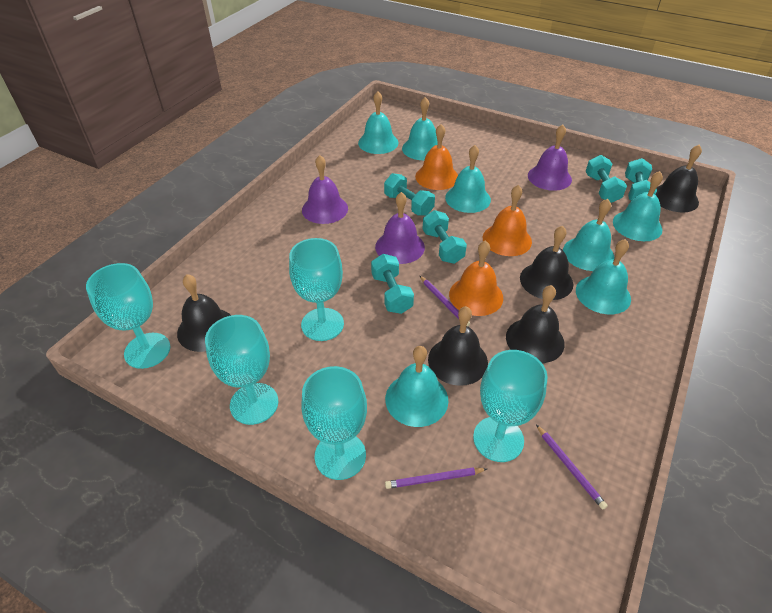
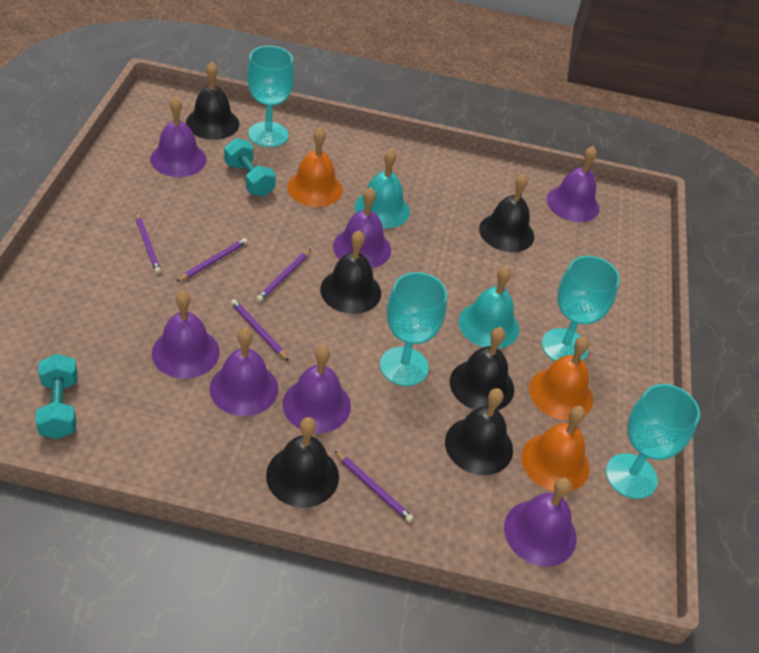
black bell: [177,274,231,352] [428,306,488,386] [506,285,565,363] [520,226,573,300] [656,145,702,212] = 5 -> [186,62,239,140] [266,417,339,508] [320,231,381,314] [445,388,513,475] [450,327,514,410] [479,174,534,252] = 6
purple bell: [302,155,348,224] [375,192,425,264] [528,125,572,191] = 3 -> [150,97,207,177] [152,291,220,379] [210,328,279,416] [282,345,351,433] [333,187,391,268] [504,478,577,567] [547,146,599,222] = 7
purple pencil: [385,467,487,489] [420,276,470,326] [536,425,608,510] = 3 -> [136,212,161,274] [176,238,248,282] [231,299,289,361] [256,249,311,302] [335,451,414,522] = 5
turquoise bell: [358,91,399,154] [385,346,449,427] [402,97,437,160] [445,145,491,213] [563,199,614,271] [576,239,631,314] [613,171,663,241] = 7 -> [354,149,410,228] [458,266,519,349] = 2
turquoise dumbbell: [371,254,414,314] [384,173,435,216] [423,210,467,264] [586,155,627,203] [625,158,657,201] = 5 -> [35,354,78,439] [224,138,276,197] = 2
turquoise goblet: [86,263,170,369] [205,315,279,425] [289,238,344,341] [301,366,367,480] [473,350,548,462] = 5 -> [247,46,294,147] [380,272,447,386] [542,256,620,361] [606,384,700,499] = 4

